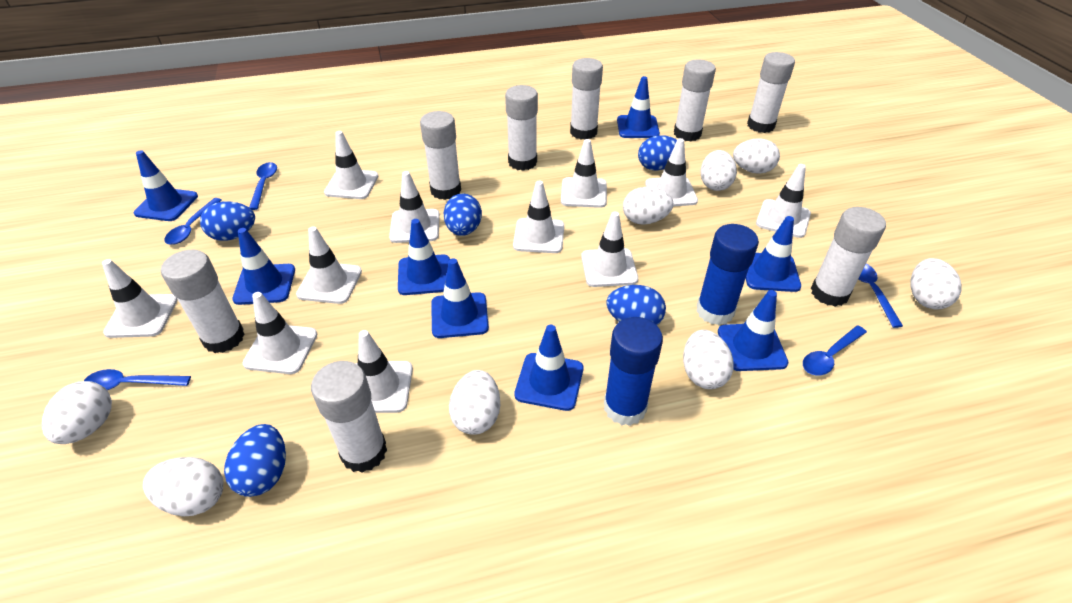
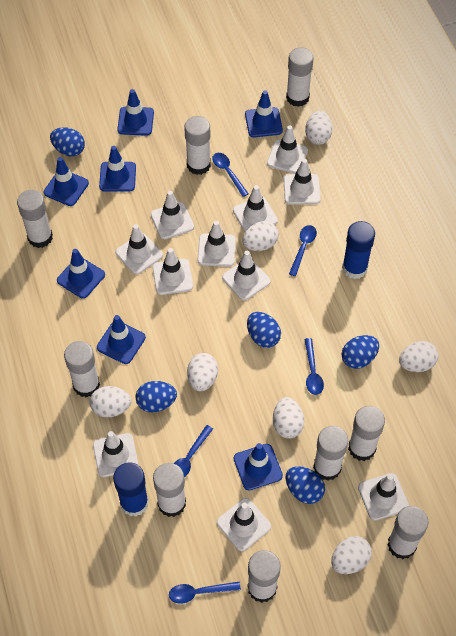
blue traffic cone: [134,150,198,221] [232,228,295,305] [398,219,450,295] [431,258,489,338] [514,325,583,411] [617,76,660,138] [718,290,788,371] [746,216,801,292] = 8 -> [43,157,89,206] [57,249,105,298] [97,315,146,364] [99,146,136,192] [117,89,154,136] [234,443,283,490] [245,90,283,138] = 7
white egg: [42,381,112,444] [143,457,224,517] [449,370,500,435] [623,187,673,225] [683,330,734,389] [701,150,737,191] [733,138,780,174] [910,258,962,310] = 8 -> [90,386,131,417] [187,353,218,391] [243,221,279,251] [273,397,304,439] [305,111,332,145] [331,536,372,574] [399,341,438,372] = 7
white glue stick: [161,250,245,353] [311,361,387,473] [420,111,461,200] [505,85,538,171] [570,58,603,140] [674,60,716,141] [747,52,795,133] [811,207,886,307] = 8 -> [17,190,53,248] [64,341,100,398] [153,463,186,517] [184,116,211,175] [247,550,281,603] [286,47,314,107] [313,426,348,481] [348,406,385,461] [387,506,428,559] = 9

